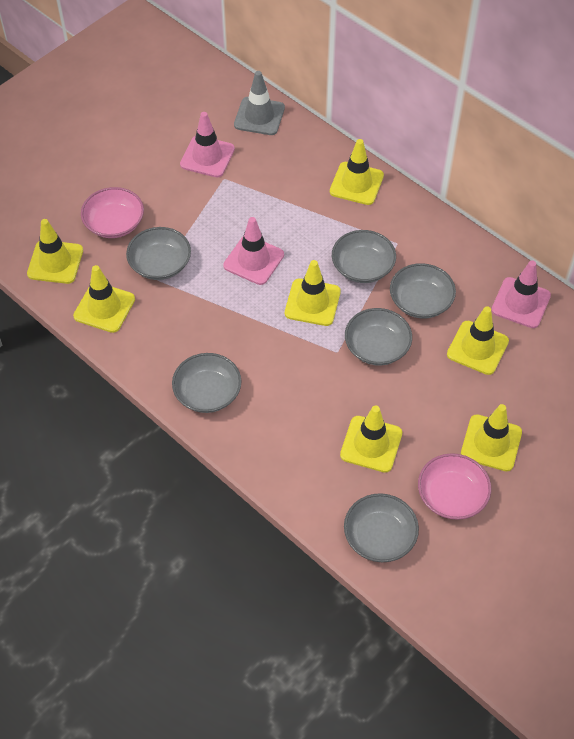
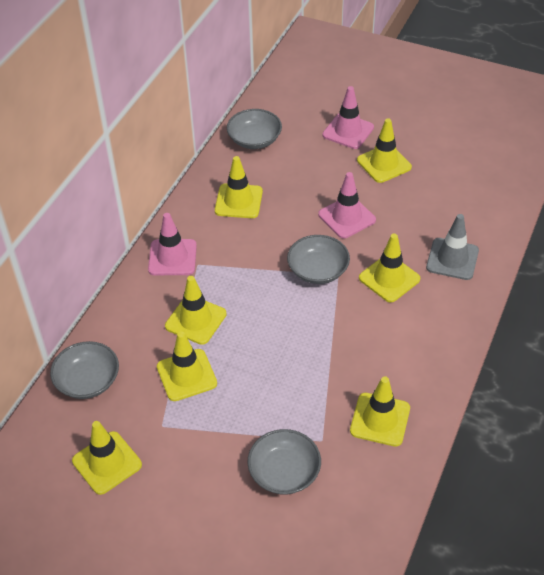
grey bowl: [126,227,191,280] [172,353,241,413] [332,230,396,283] [344,493,419,562] [345,308,412,366] [390,263,456,319] = 6 -> [50,341,119,399] [227,109,282,149] [247,429,321,495] [287,235,350,284] = 4
pink bowl: [81,187,144,238] [418,453,491,520] = 2 -> none = 0

